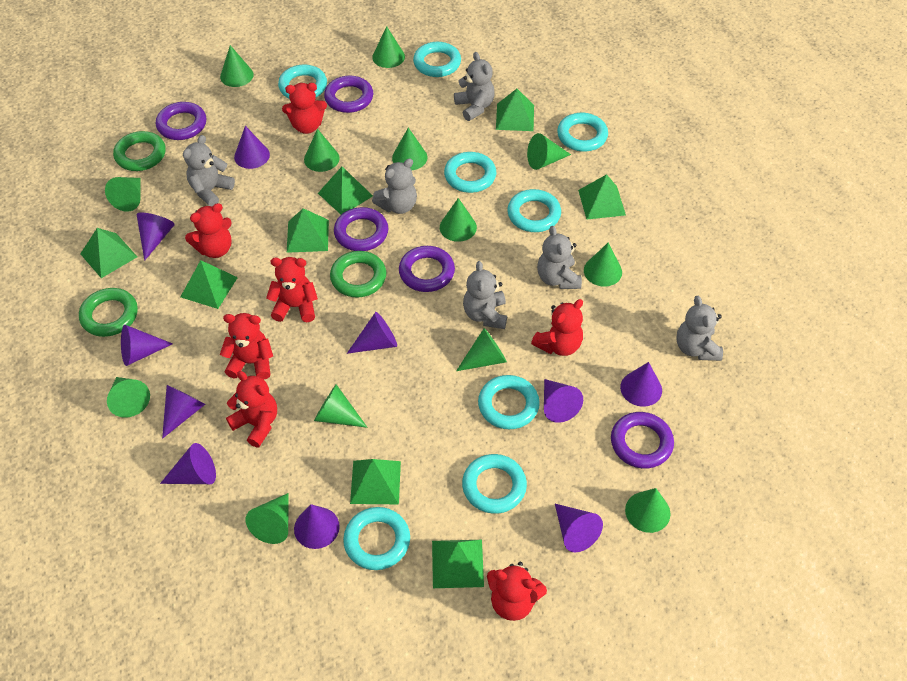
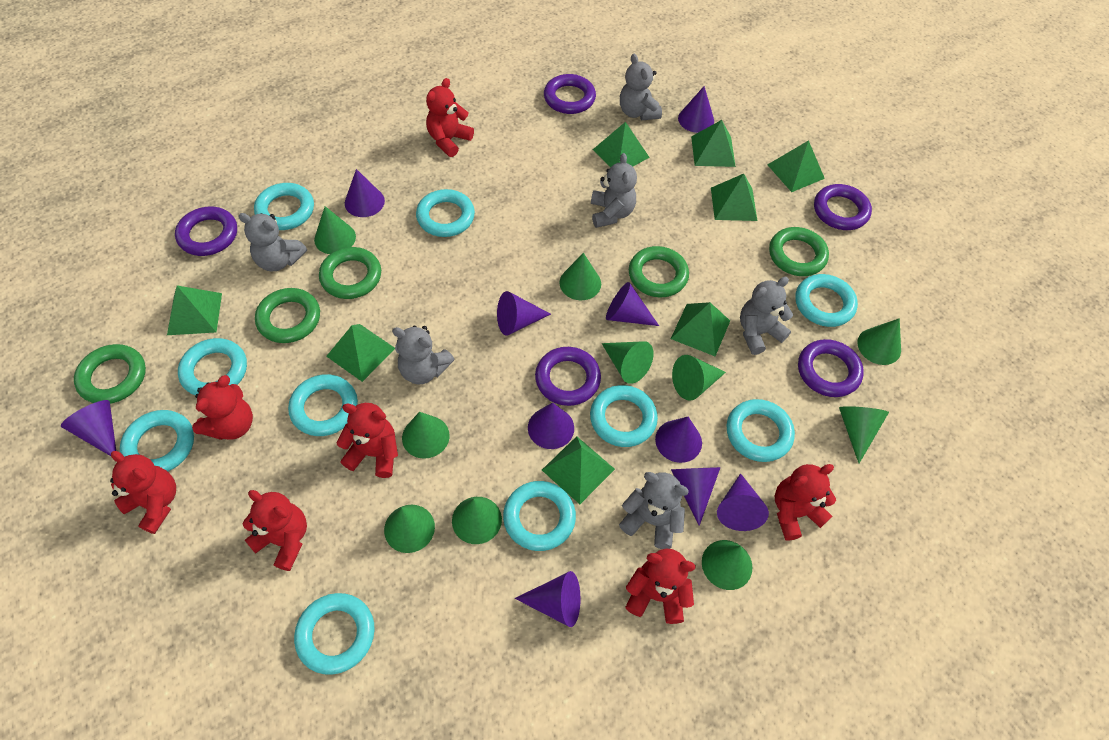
green cone: [105,177,141,212] [107,377,150,418] [220,45,254,87] [246,493,288,544] [304,129,340,172] [314,384,367,428] [372,26,405,68] [392,128,427,170] [440,198,477,242] [456,328,507,371] [527,133,571,170] [584,243,622,286] [625,488,671,533] = 13 -> [314,206,356,254] [384,505,435,553] [402,412,450,459] [452,497,502,544] [559,253,601,300] [602,341,654,384] [672,355,726,401] [702,540,752,590] [839,406,889,463] [857,318,901,365] = 10
green ring: [79,288,138,337] [113,131,166,171] [330,251,386,297] = 3 -> [74,344,146,404] [255,288,320,343] [319,247,381,299] [629,246,689,297] [769,227,829,276] = 5
turquoise ring: [278,64,327,99] [343,507,410,570] [413,42,461,77] [444,152,496,193] [462,454,527,514] [478,375,540,429] [507,189,561,232] [557,113,608,152] = 8 -> [120,410,194,471] [178,338,247,395] [254,183,314,230] [288,374,358,436] [294,593,375,675] [416,189,475,237] [503,481,576,551] [590,385,658,447] [726,399,795,462] [795,274,858,327] = 10

